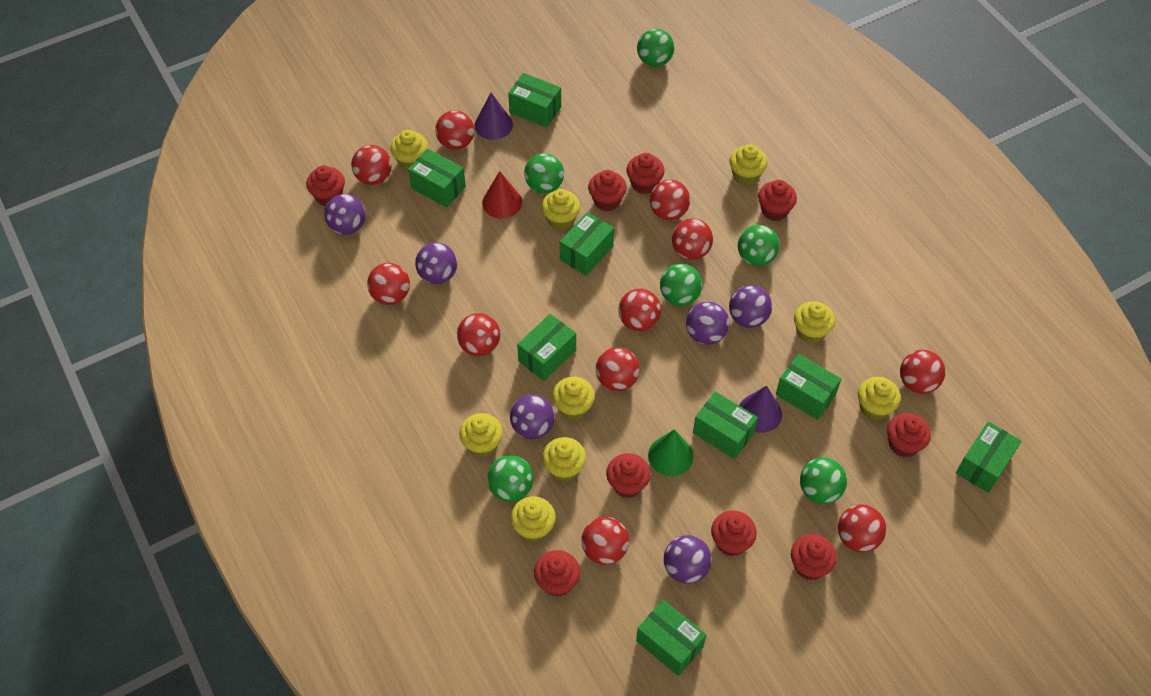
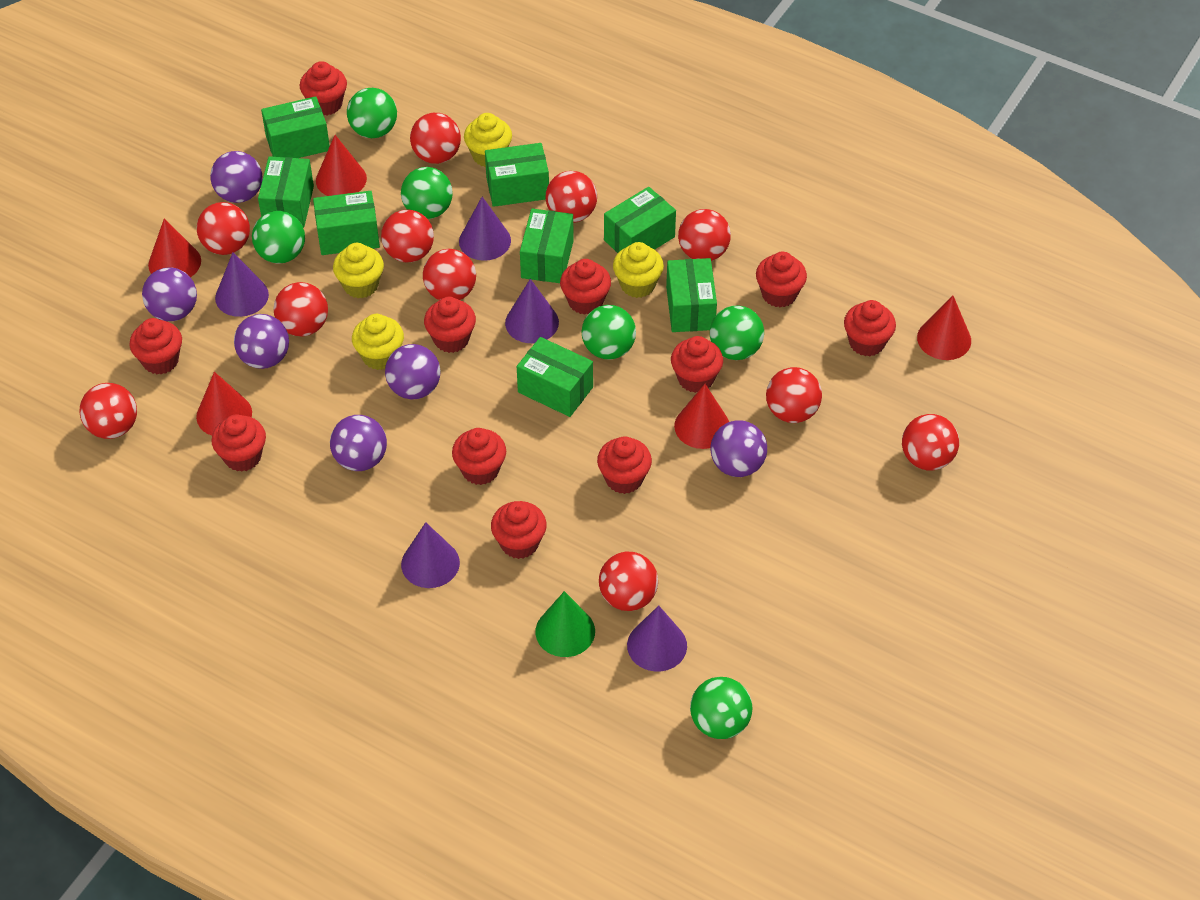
purple cone: [474,93,513,140] [739,385,782,433] = 2 -> [215,252,269,317] [401,522,460,588] [459,197,511,261] [505,279,559,343] [627,605,687,672] = 5
red cone: [482,171,522,219] = 1 -> [148,218,201,277] [196,372,252,435] [316,135,367,196] [674,384,729,449] [917,296,971,360] = 5
red cupcake: [306,165,345,206] [534,550,580,597] [588,170,627,211] [606,453,651,498] [626,153,665,194] [711,510,757,556] [758,180,797,221] [791,534,837,580] [887,413,931,458] = 9 -> [130,318,182,374] [211,414,266,472] [299,61,347,115] [424,297,476,353] [452,428,506,485] [491,501,547,559] [560,259,611,315] [597,436,652,494] [671,336,723,393] [756,252,807,308] [844,300,896,356] = 11
yellow cupcake: [390,130,428,170] [459,413,503,457] [511,496,556,542] [542,189,580,231] [542,437,586,482] [552,377,595,420] [729,144,767,186] [794,301,835,344] [858,377,901,420] = 9 -> [333,243,384,298] [352,314,404,370] [464,113,512,167] [613,242,664,298] = 4

